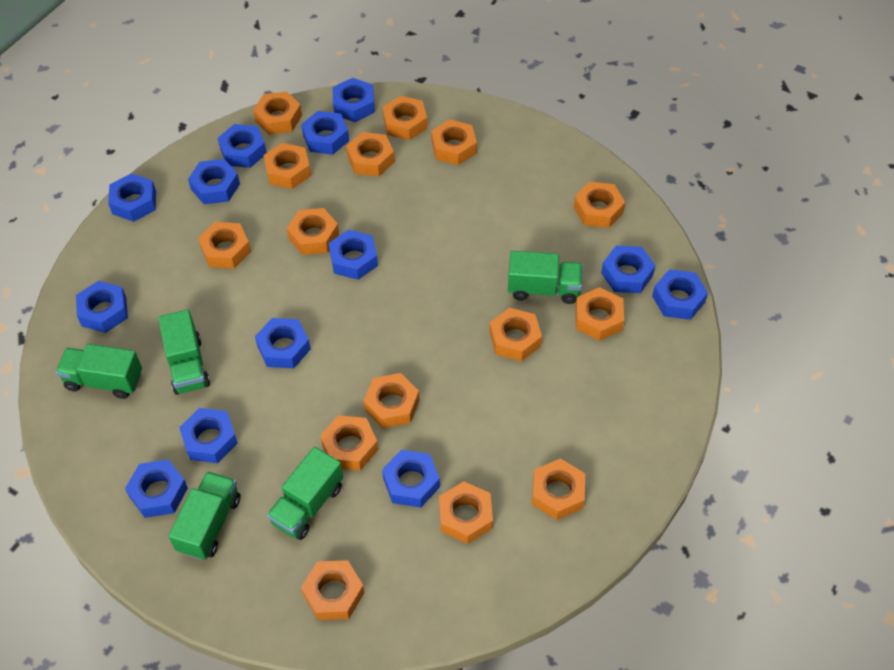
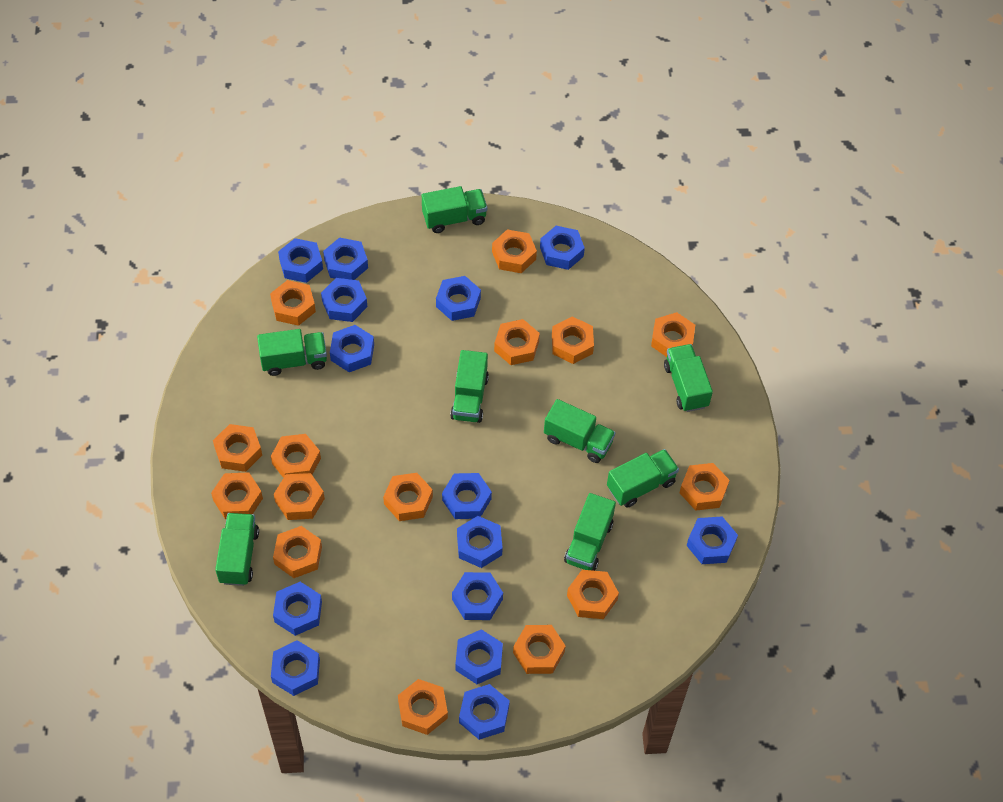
blue nut: [76,281,128,333] [108,173,156,222] [125,459,188,518] [179,408,238,463] [188,159,240,204] [218,124,267,168] [255,318,311,368] [301,111,349,155] [329,230,378,280] [333,78,375,122] [382,450,440,508] [601,246,656,293] [652,269,708,320] = 13 -> [271,640,320,696] [273,582,322,636] [278,238,323,283] [321,278,367,322] [323,237,368,280] [330,325,374,372] [436,276,481,321] [442,473,492,519] [452,572,503,620] [455,629,503,684] [457,516,503,568] [459,684,510,740] [540,226,585,270] [686,517,738,564] = 14
green truck: [56,344,142,399] [158,310,210,395] [168,471,241,560] [267,447,343,540] [508,251,583,304] = 5 -> [215,513,259,586] [257,329,327,376] [422,186,487,233] [450,350,489,423] [544,399,616,463] [564,493,616,571] [607,449,679,508] [664,344,713,412] = 8

